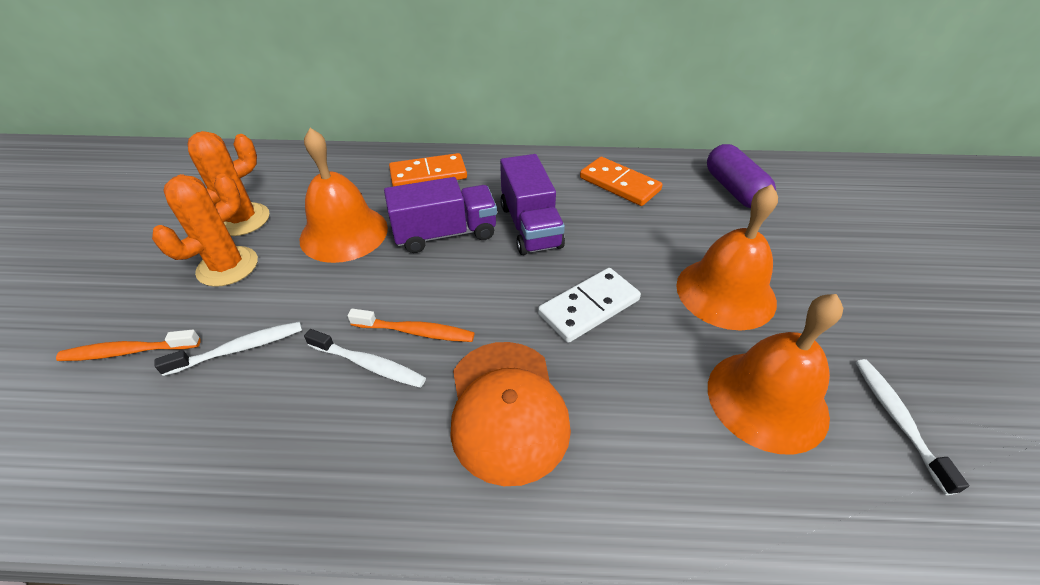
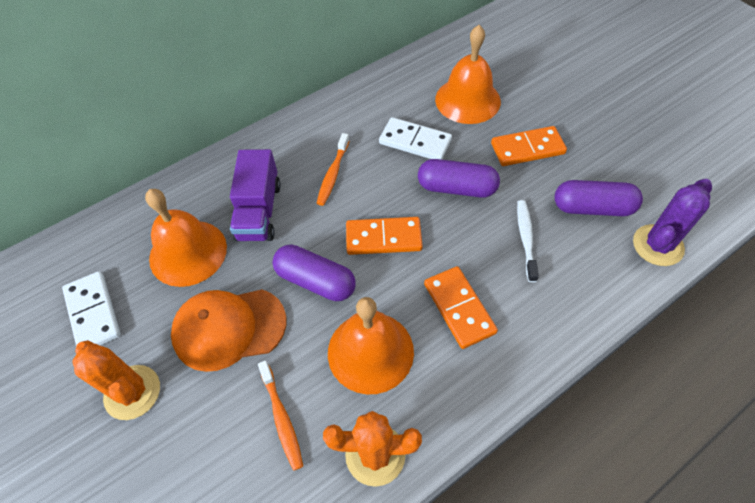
orange domino: [389,153,467,186] [580,157,662,206] = 2 -> [346,217,423,255] [424,266,498,349] [491,126,567,166] = 3
purple cactus: none = 0 -> [633,179,712,266] = 1
purple capsule: [707,144,776,208] = 1 -> [272,244,356,301] [418,159,500,198] [554,180,643,216] = 3
purple truck: [384,177,497,253] [500,154,565,255] = 2 -> [230,149,281,241] = 1
white domino: [538,268,641,343] = 1 -> [62,271,121,346] [379,117,452,160] = 2
white toothbrush: [155,321,302,376] [304,329,426,388] [856,359,969,495] = 3 -> [517,200,539,282] = 1

